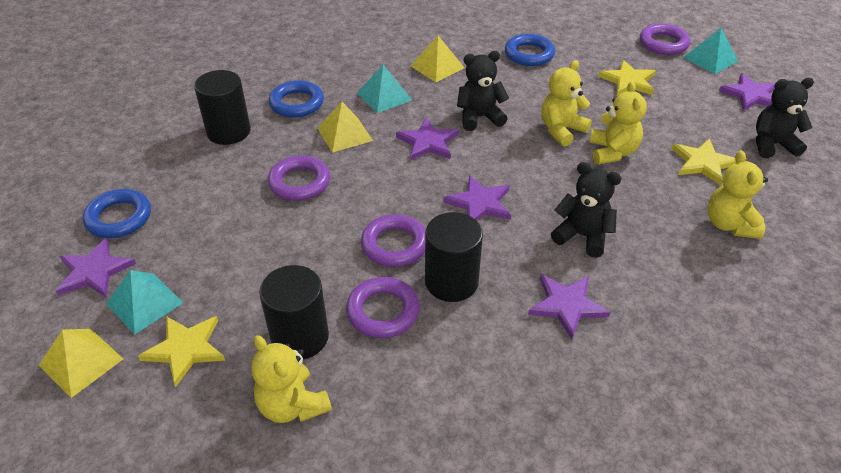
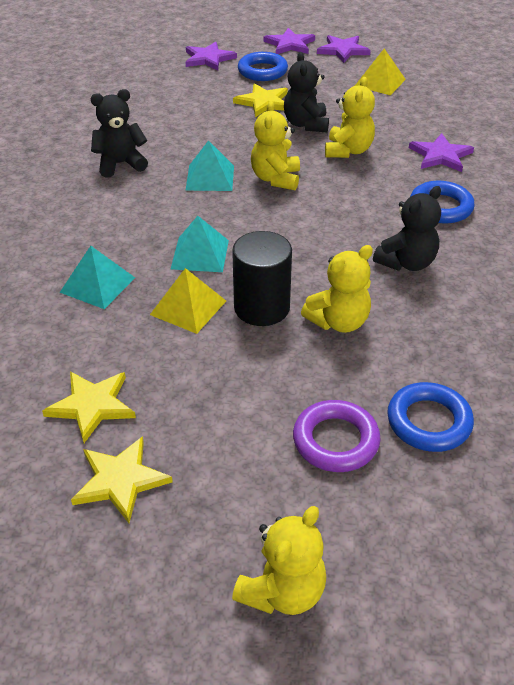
black cylinder: [194,70,251,145] [259,265,329,359] [425,212,483,302] = 3 -> [232,231,292,326] = 1
purple ring: [268,155,330,201] [346,277,420,338] [361,214,426,267] [640,24,690,55] = 4 -> [293,400,381,472] = 1
purple star: [56,238,136,297] [396,118,459,161] [443,175,511,221] [528,275,610,340] [719,73,775,111] = 5 -> [185,42,237,71] [264,28,315,54] [317,35,371,63] [409,133,474,172] = 4
yellow pyramid: [39,329,123,398] [317,102,373,153] [411,36,464,82] = 3 -> [150,268,226,334] [355,48,406,95] = 2

